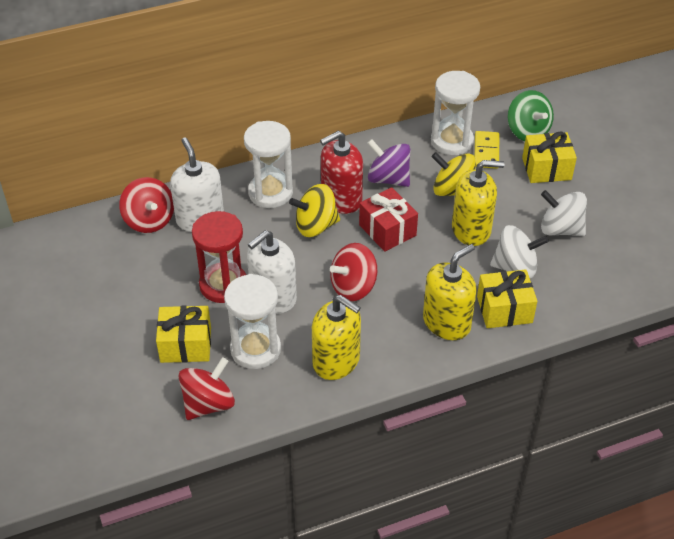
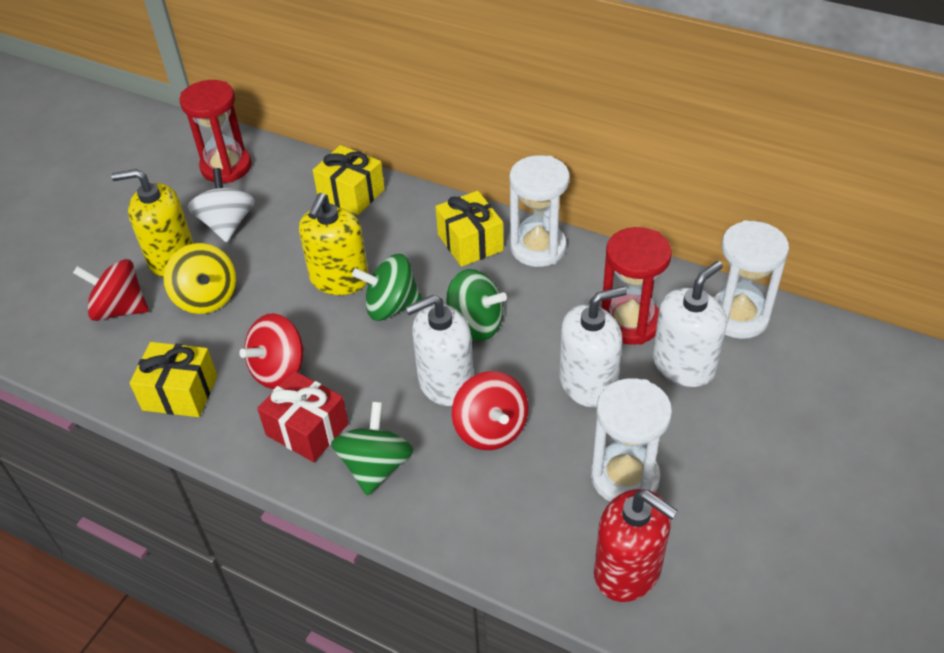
green spinning top: [507,90,554,141] = 1 -> [331,402,414,496] [352,254,422,321] [446,269,507,341] = 3
purple spinning top: [367,139,410,187] = 1 -> none = 0
red hourglass: [192,211,246,303] = 1 -> [180,80,252,183] [601,227,672,345] = 2
white soap dispenser: [170,137,224,232] [247,230,297,314] = 2 -> [405,295,474,406] [560,286,627,408] [653,261,727,387] = 3
white spinning top: [490,225,549,278] [541,190,587,236] = 2 -> [188,168,255,242] = 1
yellow domino: [474,131,499,169] = 1 -> none = 0
yellow soap dispenser: [312,295,361,380] [423,244,477,340] [452,160,505,246] = 3 -> [111,169,194,277] [299,193,369,295] = 2
yellow spinning top: [289,184,340,237] [431,152,476,196] = 2 -> [164,243,236,314] = 1

